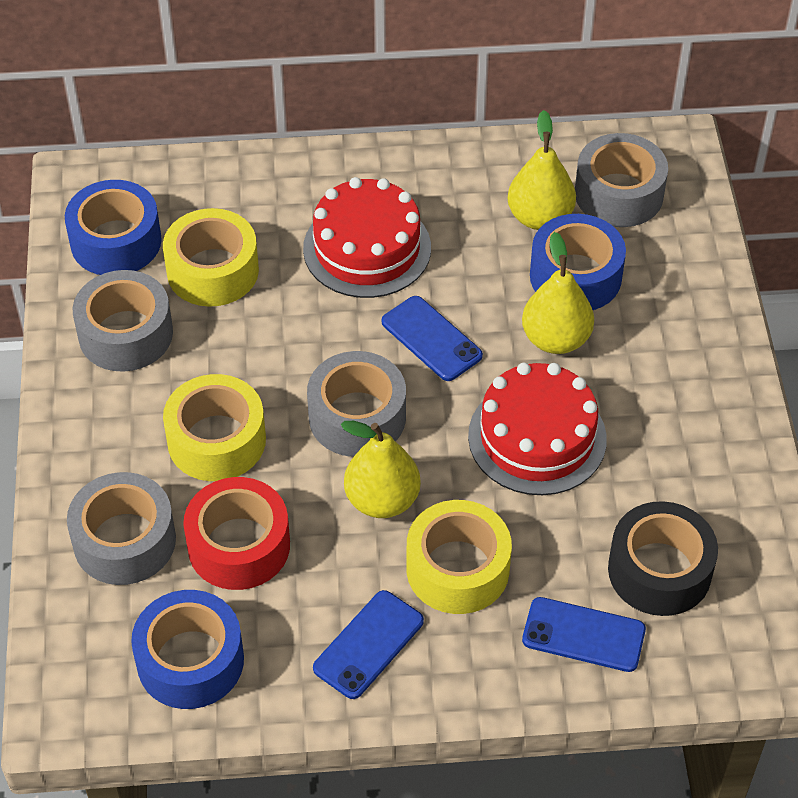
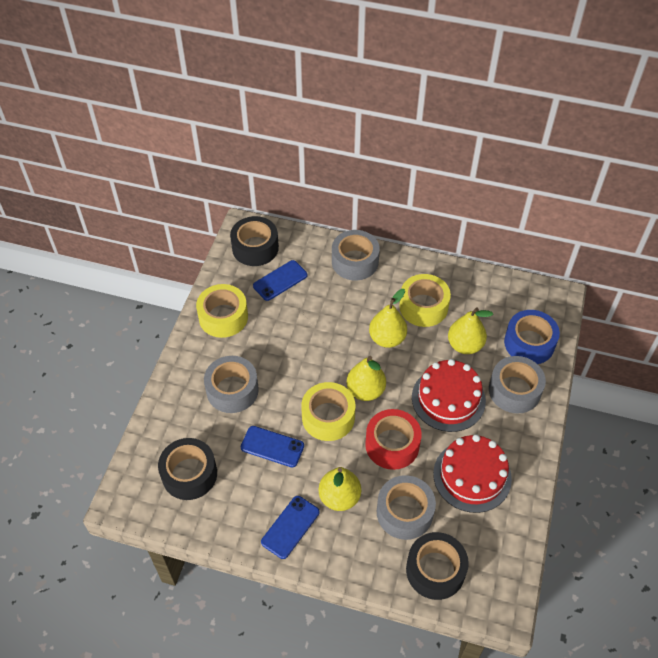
black tape: [608,501,718,616] = 1 -> [158,438,217,500] [230,216,279,266] [406,532,469,600] = 3
blue tape: [65,180,162,275] [131,590,244,709] [530,214,626,310] = 3 -> [504,310,560,364] = 1
yellow pear: [341,421,421,518] [507,110,576,230] [522,232,594,354] = 3 -> [319,467,361,511] [347,356,386,401] [369,289,407,348] [448,307,493,354] = 4

